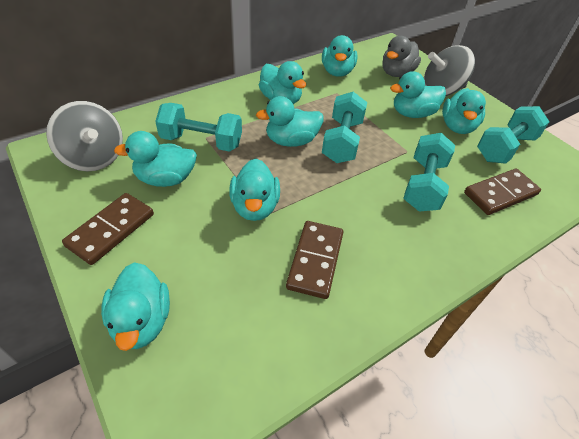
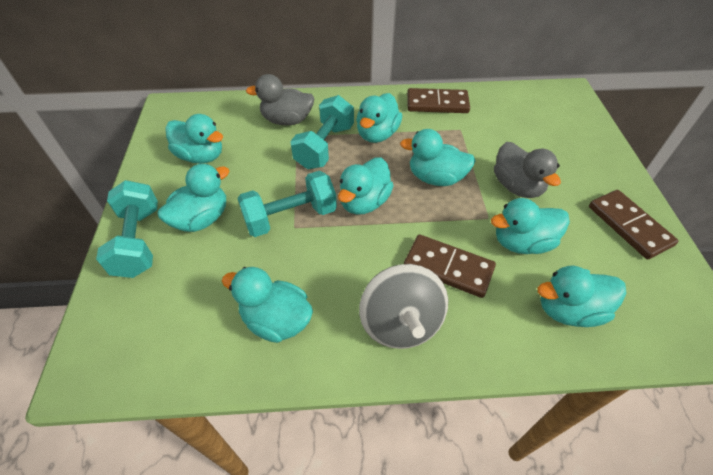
grey duck: [382,36,421,77] = 1 -> [246,74,315,125] [494,142,561,198] = 2
grey spinning top: [46,101,123,171] [424,45,475,96] = 2 -> [359,264,448,349] = 1
turquoise dumbbell: [155,103,242,152] [322,92,367,163] [403,133,455,211] [477,106,549,164] = 4 -> [96,180,158,278] [237,171,337,237] [290,95,354,169] = 3

